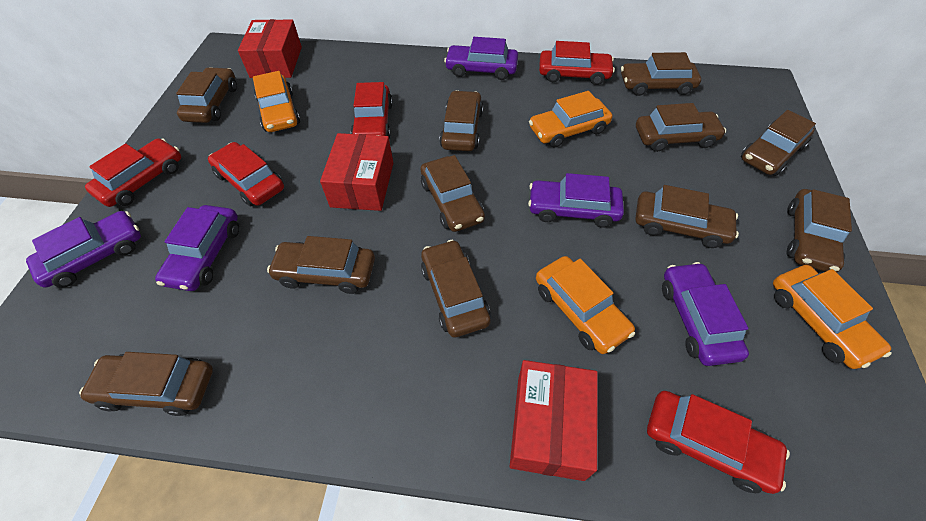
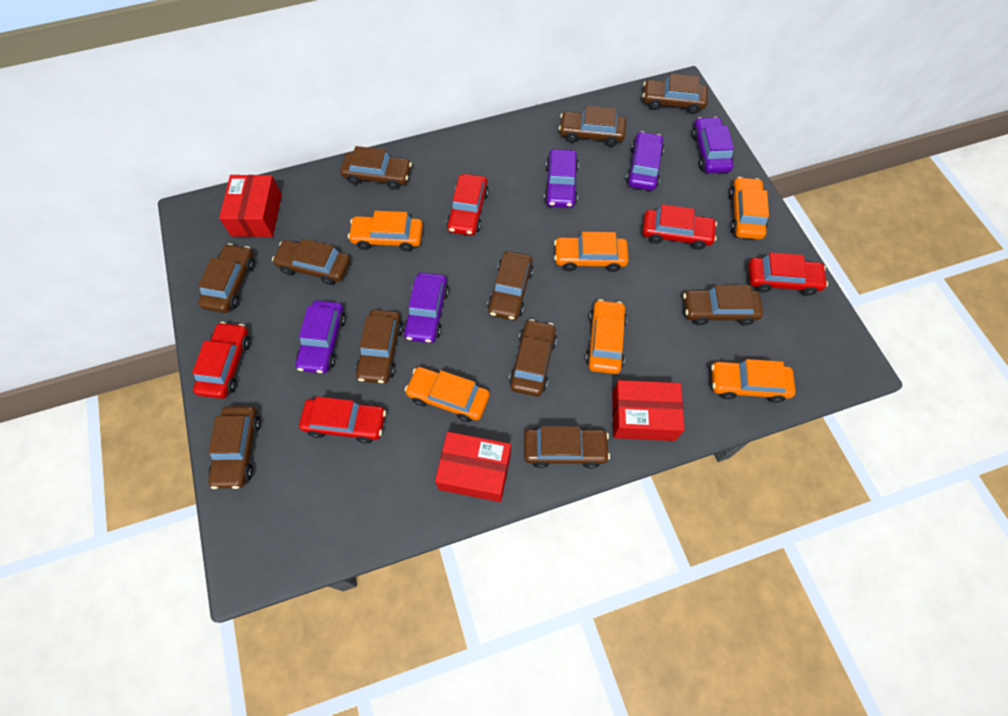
orange car: [253,71,300,132] [529,91,612,147] [536,256,635,354] [773,265,892,369] = 4 -> [348,211,423,252] [405,367,490,422] [554,232,629,272] [586,299,627,374] [711,359,796,403] [729,177,769,240] = 6

